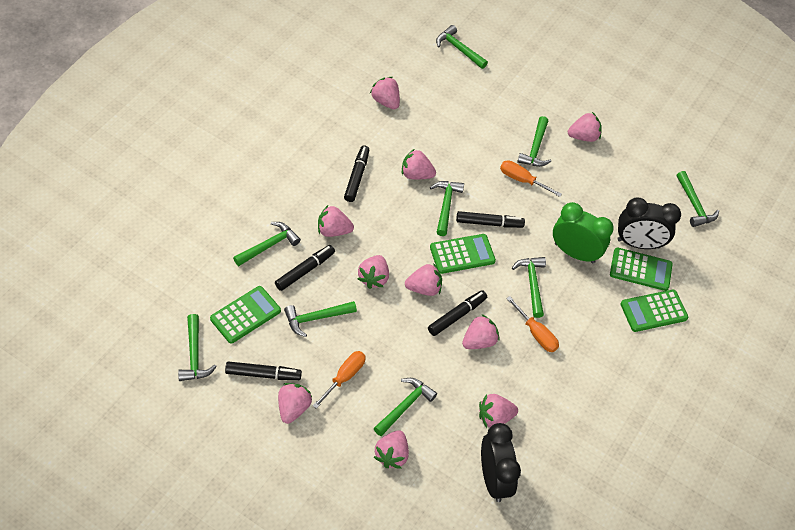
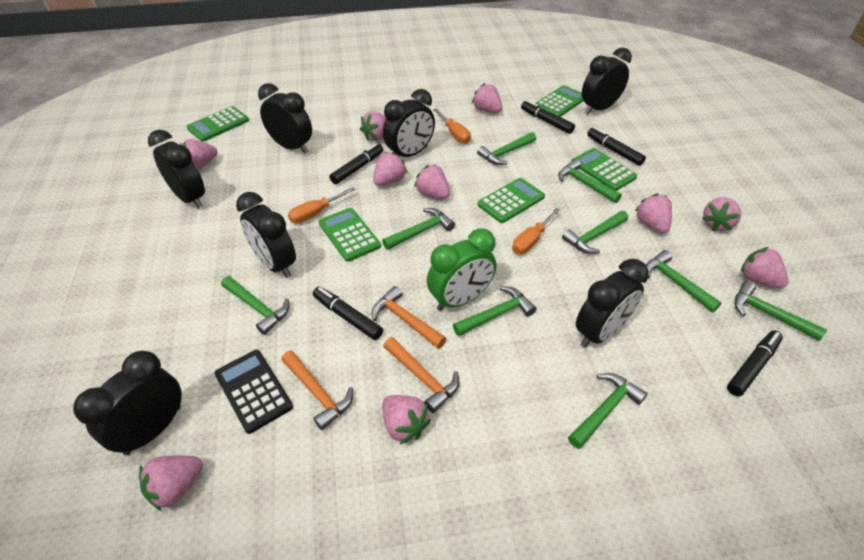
black calculator: none = 0 -> [214,350,293,434] = 1
black clock: [481,423,521,502] [617,198,681,249] = 2 -> [73,351,182,455] [148,130,205,209] [236,192,296,278] [258,83,312,154] [383,89,435,157] [576,259,649,348] [582,48,632,114] = 7
green calculator: [210,286,281,344] [430,234,496,274] [610,247,673,291] [620,289,688,332] = 4 -> [187,106,249,141] [319,208,381,262] [478,178,545,223] [535,85,584,117] [572,148,637,191] = 5
orange hammer: none = 0 -> [281,350,353,430] [372,286,446,349] [383,337,460,413] = 3

